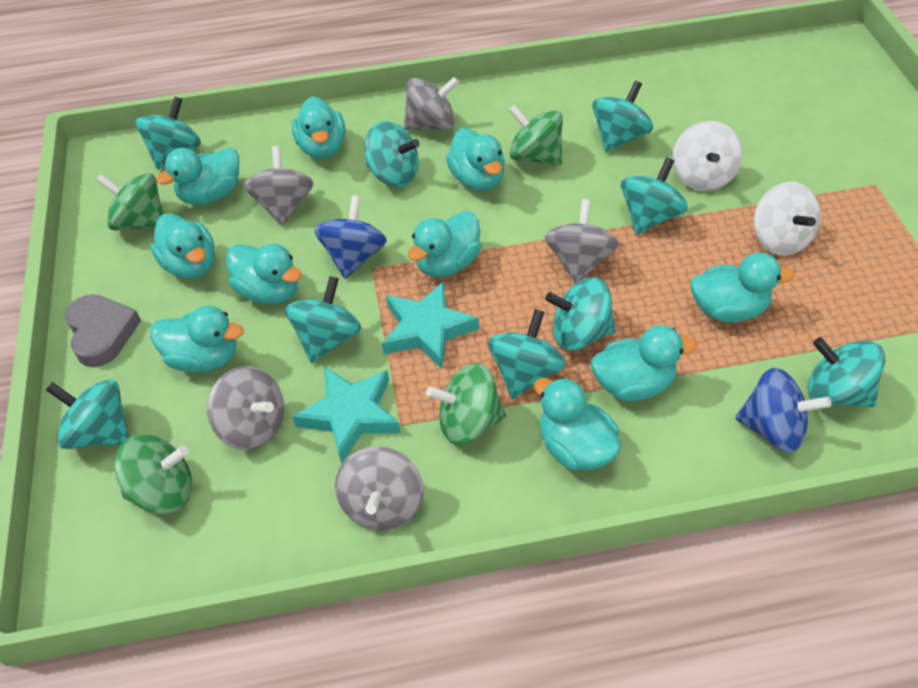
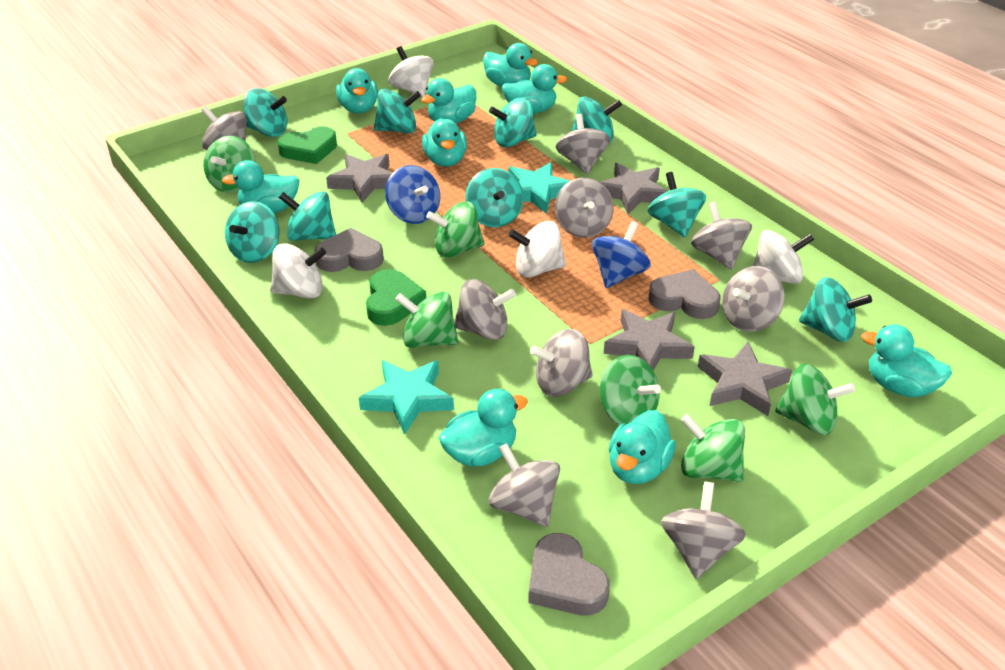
green heart: none = 0 -> [278,126,337,164] [366,269,426,326] = 2
green spinning top: [96,173,164,230] [114,435,192,514] [426,363,506,445] [509,105,563,166] = 4 -> [203,136,255,192] [395,291,458,348] [426,201,485,258] [600,355,661,425] [681,414,745,482] [775,364,856,435] = 6
grey heart: [65,294,141,367] = 1 -> [314,228,384,272] [528,533,610,616] [648,269,720,319] = 3
grey spinning top: [207,366,284,450] [243,146,314,226] [335,447,424,531] [404,77,459,130] [545,199,619,284] = 5 -> [202,106,246,150] [454,279,516,340] [488,443,560,527] [530,329,593,397] [555,178,614,238] [556,114,610,174] [661,481,746,579] [691,202,752,270] [722,266,785,332] = 9
grey star: none = 0 -> [326,154,392,203] [600,163,667,214] [604,309,695,370] [698,342,792,416] = 4
turquoise duck: [150,213,215,279] [150,306,244,372] [156,148,239,205] [226,244,302,304] [292,96,345,159] [408,211,482,277] [446,128,505,191] [534,377,621,470] [591,325,697,401] [690,253,795,323] = 10 -> [222,160,299,213] [336,68,378,113] [421,78,476,124] [422,118,467,167] [439,389,528,467] [483,43,538,87] [502,64,567,114] [609,410,676,484] [861,325,952,398] = 9
white spinning top: [673,121,743,191] [754,182,821,256] = 2 -> [270,243,326,299] [389,46,434,97] [508,221,566,278] [753,230,814,284] = 4

